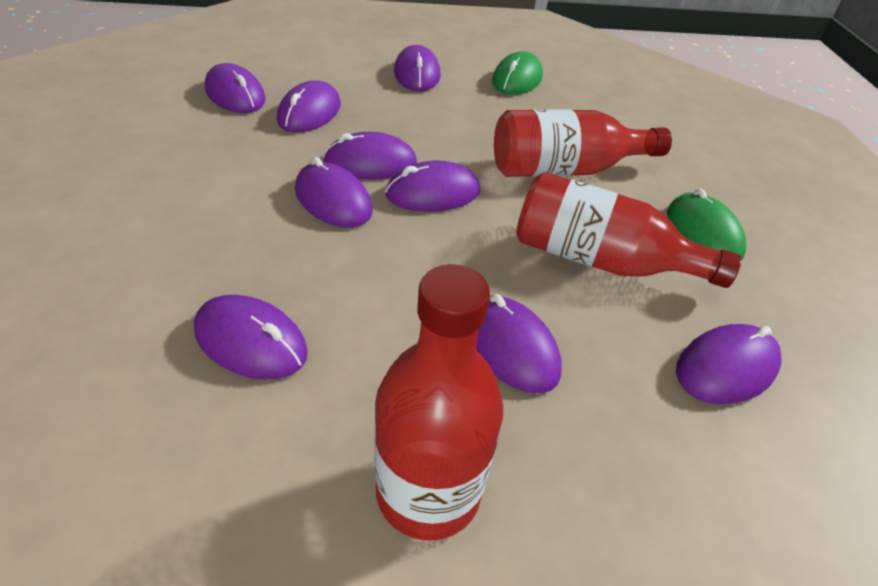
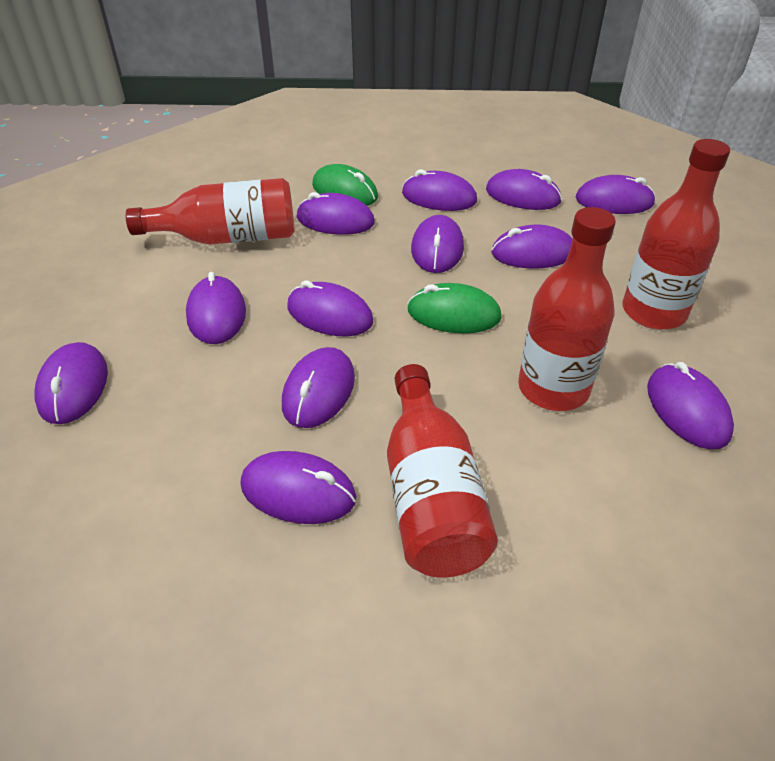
purple mouse: [194,295,308,380] [205,63,266,113] [277,81,341,132] [295,157,373,228] [323,132,417,179] [385,160,480,212] [394,45,441,91] [477,294,562,393] [676,324,782,404] = 9 -> [34,342,108,424] [186,272,246,344] [241,451,356,524] [282,347,355,428] [287,280,374,336] [297,192,375,235] [402,169,477,211] [411,215,464,273] [486,169,562,210] [491,225,572,268] [576,175,656,214] [647,362,734,449] = 12
red bottle: [374,264,503,541] [494,109,672,177] [516,172,741,288] = 3 -> [125,178,295,245] [387,364,498,578] [518,207,616,411] [623,139,730,330] = 4

